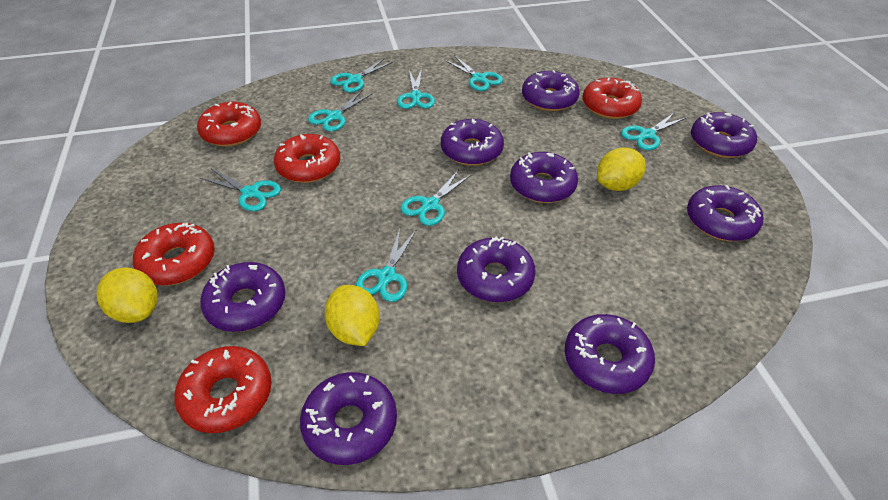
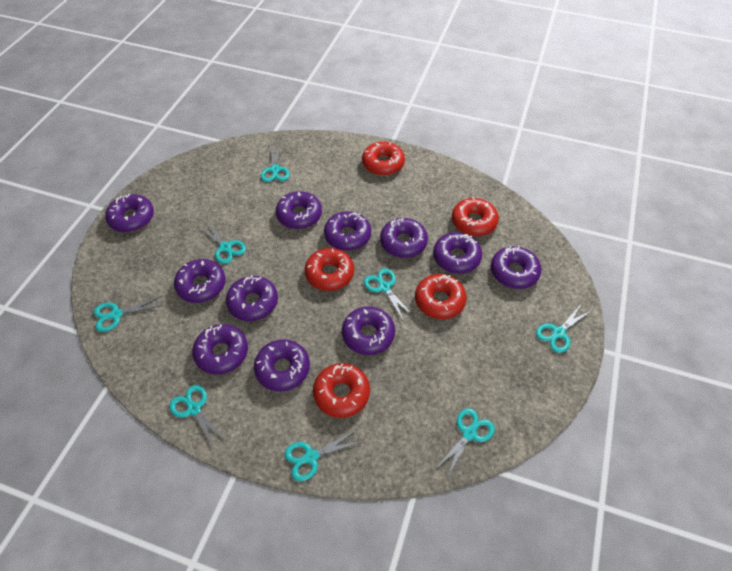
purple donut: [200,262,286,332] [300,372,397,465] [441,119,504,166] [457,236,536,302] [510,152,578,203] [522,70,580,111] [565,314,655,394] [687,185,763,241] [691,112,757,158] = 9 -> [105,194,154,232] [174,259,226,303] [192,324,248,375] [226,275,278,321] [254,339,310,392] [276,191,322,229] [324,211,371,251] [342,307,395,355] [380,217,428,258] [433,232,482,274] [491,246,541,289] = 11
yellow lemon: [97,268,158,323] [325,285,380,346] [597,147,646,191] = 3 -> none = 0

